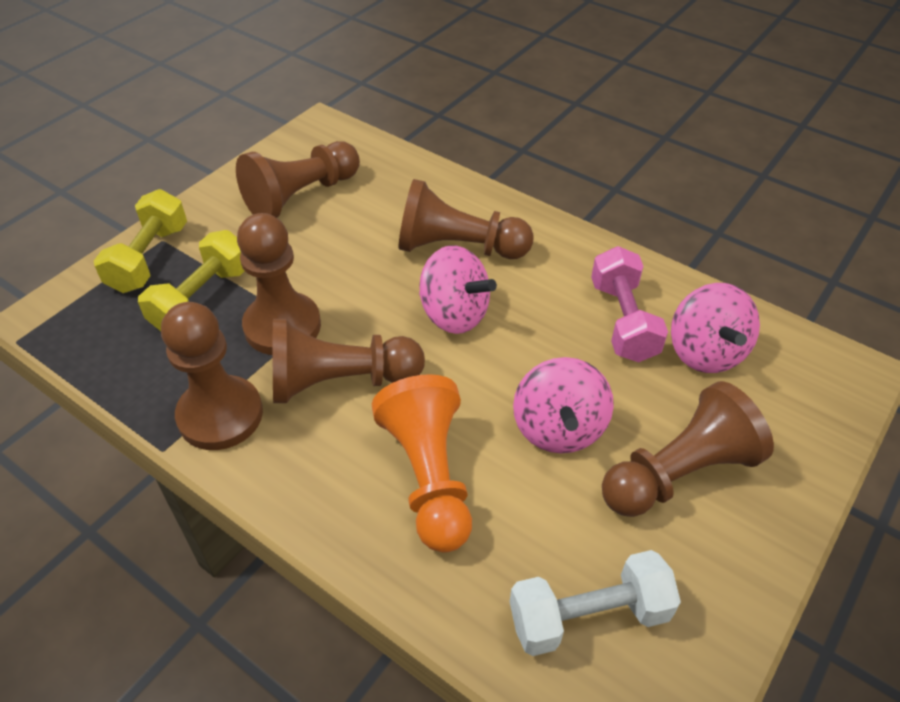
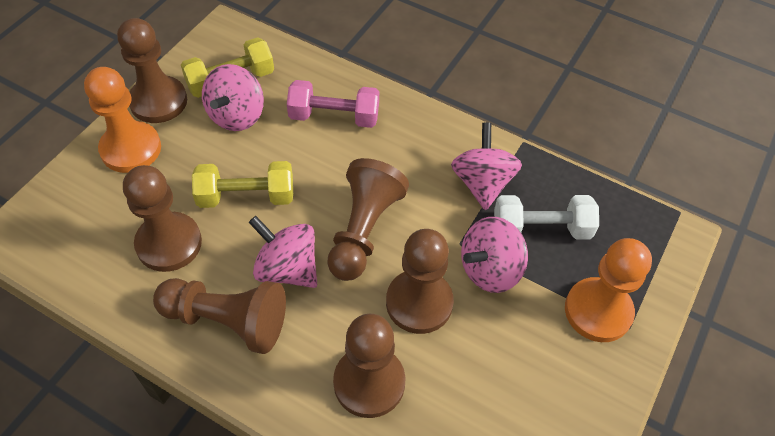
orange pawn: [372,374,472,553] = 1 -> [84,67,161,173] [565,238,652,342] = 2
pink spinning top: [419,245,497,334] [513,357,614,453] [671,283,760,373] = 3 -> [202,64,264,131] [249,216,317,288] [451,123,522,210] [461,217,528,293] = 4

